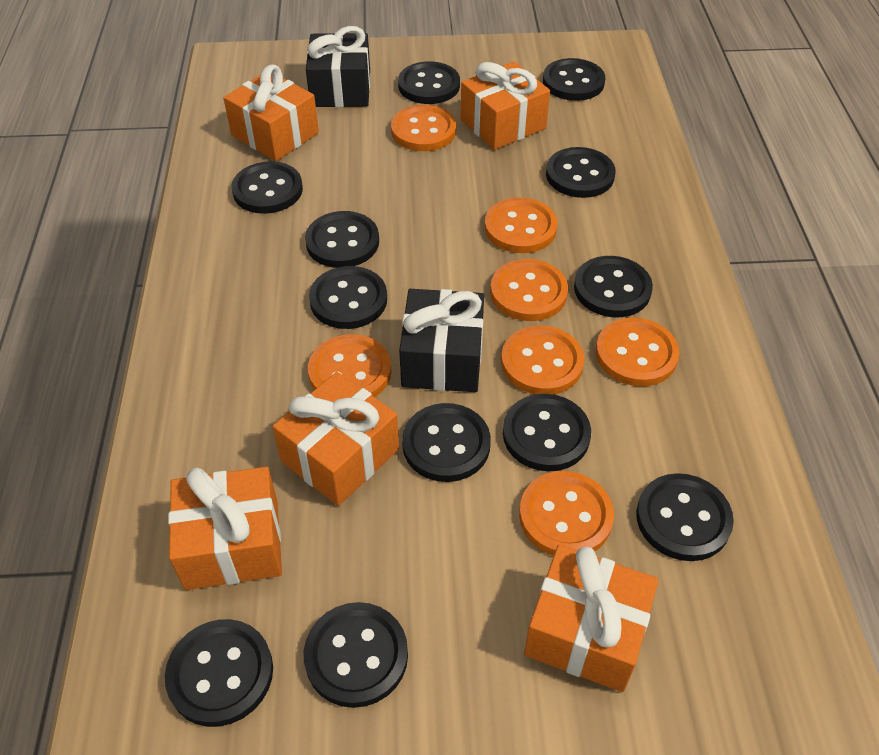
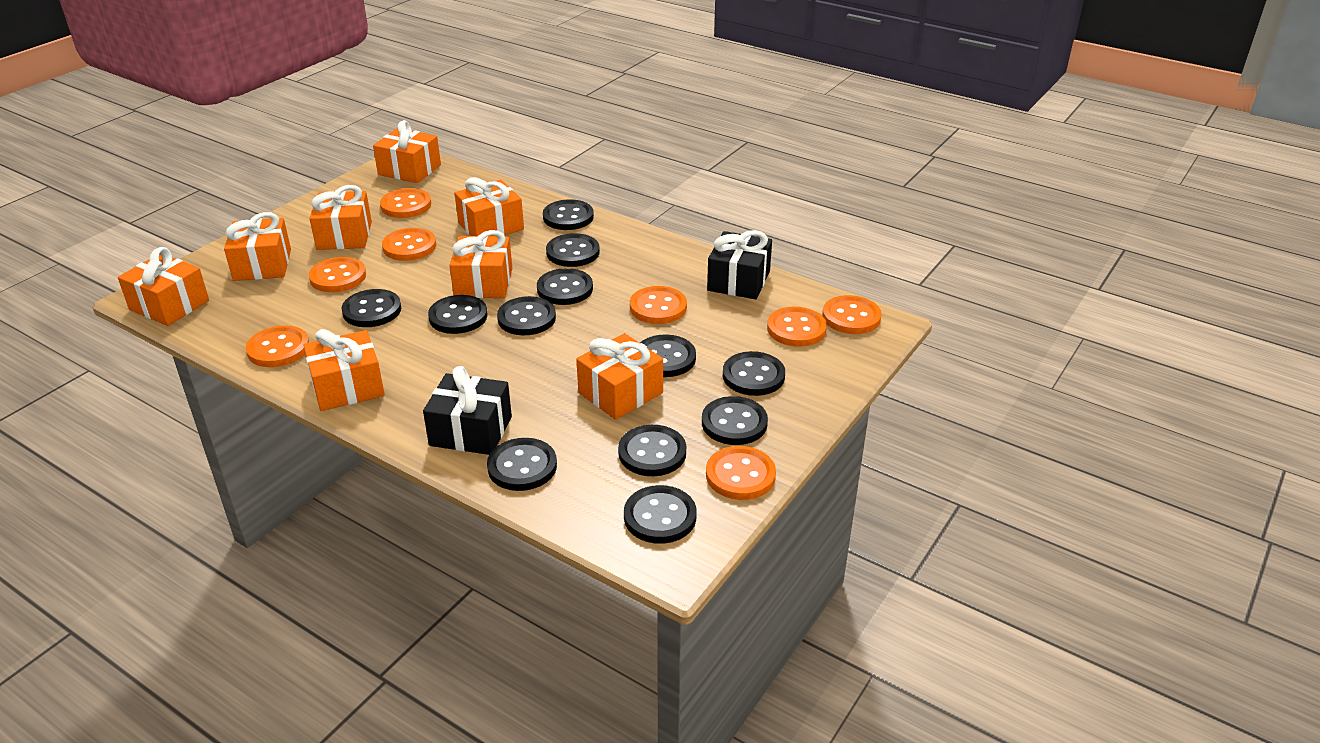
orange button: [308,334,391,397] [391,105,456,151] [485,197,558,253] [490,259,568,321] [501,326,584,394] [519,471,614,556] [596,318,680,386] = 7 -> [246,325,309,367] [309,257,366,292] [380,188,431,218] [382,228,436,261] [630,286,687,324] [706,446,776,500] [767,307,827,347] [822,295,882,334] = 8
orange gift: [168,467,282,590] [223,64,319,161] [273,372,399,506] [461,62,550,150] [524,544,659,692] = 5 -> [118,247,209,326] [224,212,291,281] [303,329,385,411] [309,185,372,250] [373,120,441,183] [449,230,512,298] [454,177,524,236] [576,333,663,420] = 8

